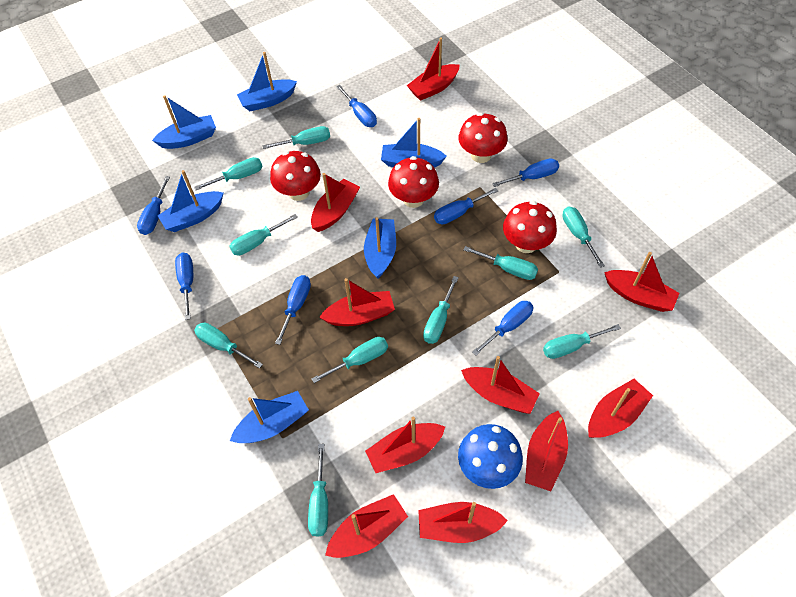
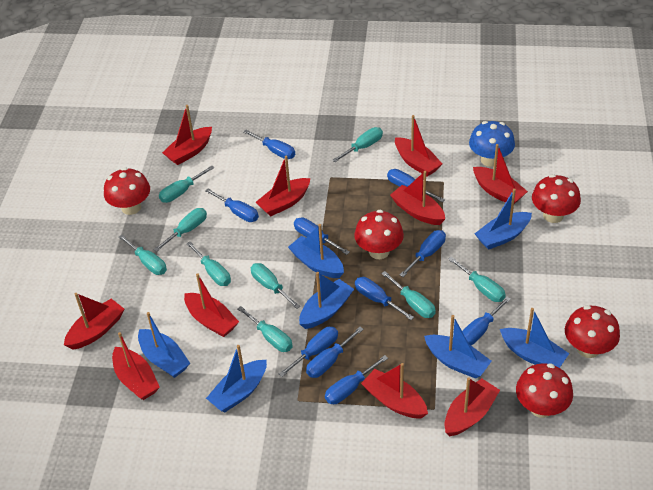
blue boat: [152,95,216,149] [158,170,224,232] [230,391,309,443] [237,52,297,111] [364,217,396,279] [381,118,447,168] = 6 -> [138,312,190,378] [206,345,267,412] [288,224,344,278] [299,272,354,329] [424,315,492,379] [475,189,532,250] [500,308,569,368] = 7
blue screwdriver: [137,176,170,235] [175,253,193,320] [275,275,311,345] [336,85,377,127] [434,188,498,224] [472,301,533,355] [492,158,559,187] = 7 -> [205,189,259,222] [243,130,295,159] [279,327,338,377] [294,217,350,255] [306,327,364,378] [325,355,388,404] [355,277,414,320] [387,169,445,202] [400,230,446,277] [462,297,511,346] = 10
red mushroom: [270,151,321,201] [388,156,439,208] [459,112,508,163] [503,201,557,253] = 4 -> [104,167,150,215] [354,210,404,259] [516,363,573,418] [532,174,581,223] [565,305,620,358] = 5
turquoise screwdriver: [194,157,263,190] [194,323,263,369] [229,214,298,256] [262,126,330,149] [308,444,328,536] [312,337,388,383] [423,276,459,344] [463,246,538,280] [543,324,621,359] [562,206,605,268] = 10 -> [119,235,167,275] [153,208,207,252] [159,166,214,203] [186,241,231,286] [237,306,293,352] [251,263,301,309] [332,127,383,162] [381,271,436,318] [448,257,506,302] = 9

